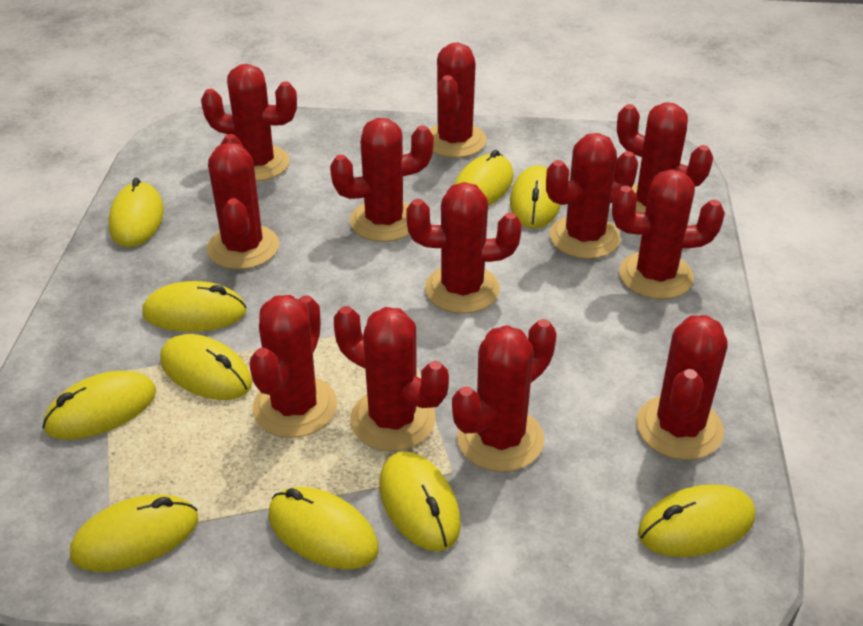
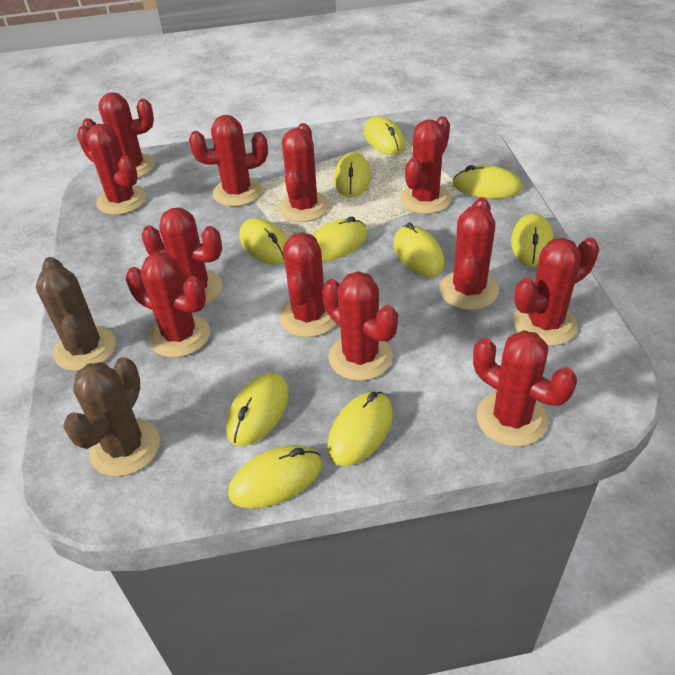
brown cactus: none = 0 -> [36,257,116,371] [63,357,160,477] = 2

